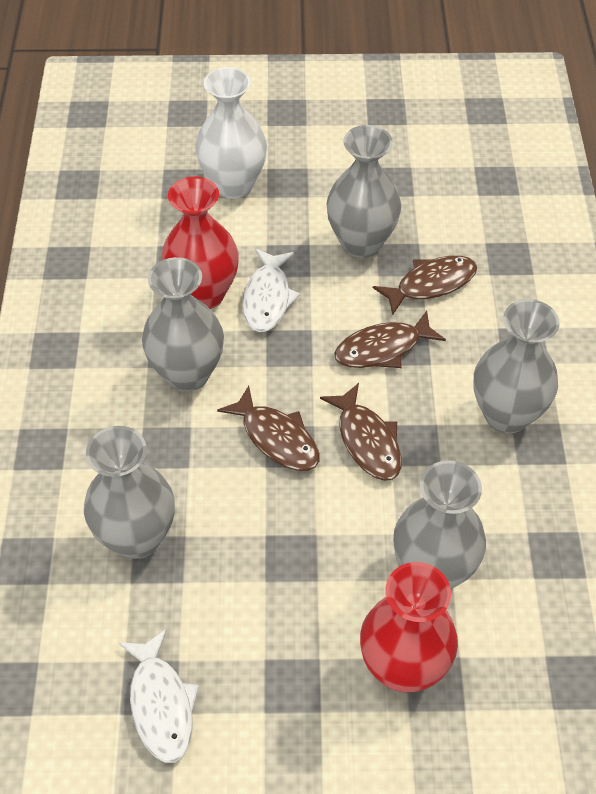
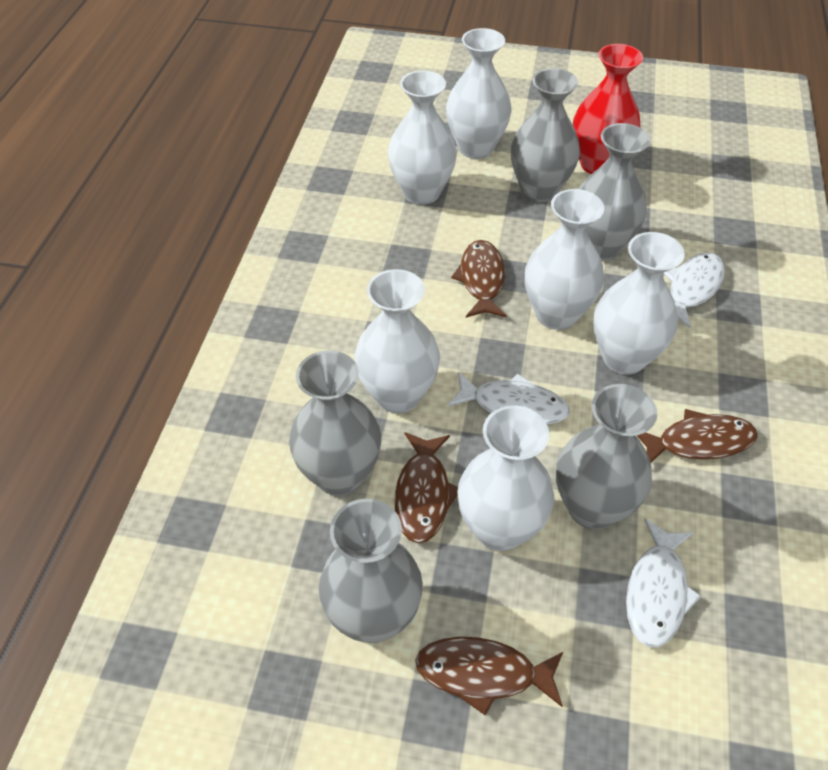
red vase: [161,177,239,309] [360,562,458,692] = 2 -> [573,44,643,174] = 1
white fish: [119,629,199,763] [242,249,300,332] = 2 -> [448,372,570,425] [626,518,701,647] [664,253,725,328] = 3
white vase: [195,67,267,199] = 1 -> [355,269,440,413] [388,71,457,205] [446,28,511,159] [457,405,554,551] [525,189,604,330] [593,232,685,375] = 6

